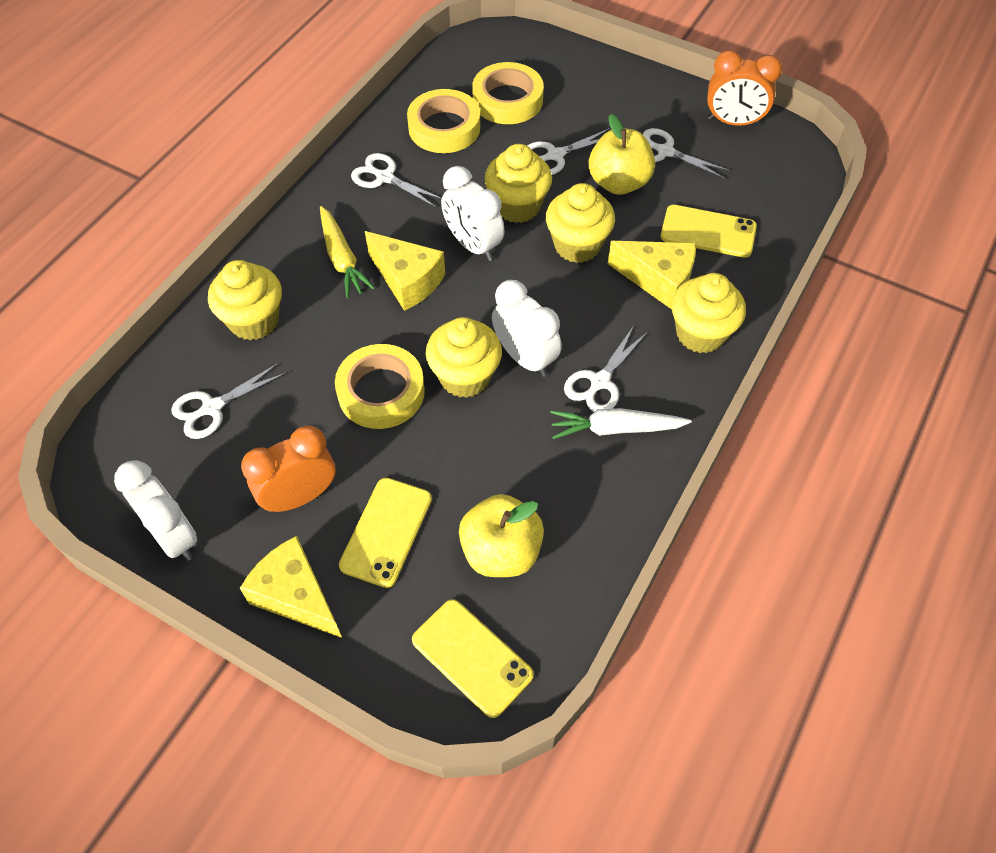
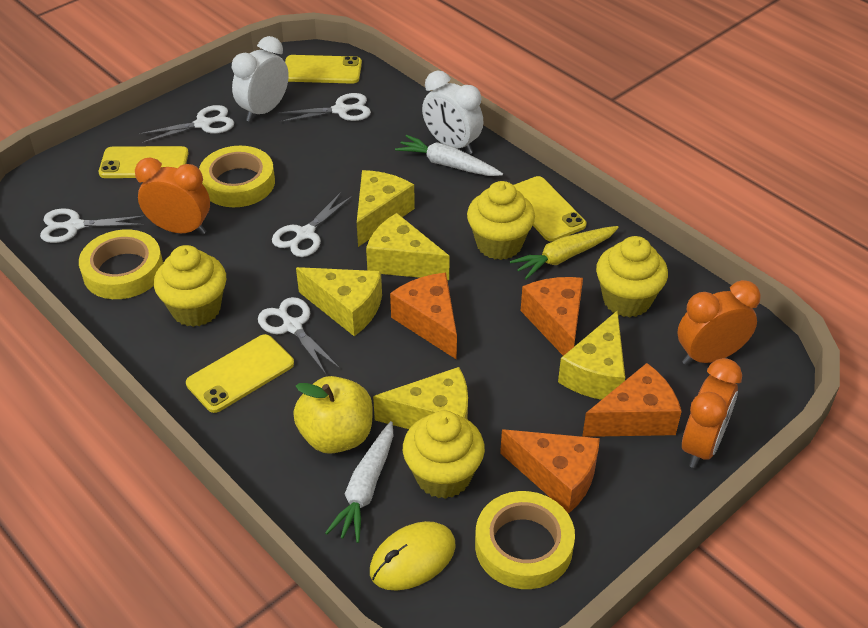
orange cheese: none = 0 -> [390,273,457,360] [500,429,600,514] [521,277,583,356] [582,363,682,437] = 4
orange clock: [241,426,336,513] [707,50,782,126] = 2 -> [135,157,210,235] [677,280,761,365] [682,358,742,468] = 3
white carrot: [550,408,692,439] = 1 -> [325,421,394,543] [395,135,503,176] = 2
white clock: [114,460,197,560] [441,166,504,261] [492,280,562,377] = 3 -> [232,36,289,122] [422,71,483,154] = 2
yellow apple: [459,494,544,577] [589,114,655,195] = 2 -> [293,376,373,454] = 1
yellow cheese: [240,536,342,638] [365,231,445,311] [608,241,696,309] = 3 -> [296,267,382,336] [357,170,415,247] [366,213,450,280] [373,367,468,429] [558,310,625,400] = 5
yellow cupcake: [208,260,282,340] [426,317,502,398] [485,144,552,223] [546,183,615,263] [671,273,746,353] = 5 -> [154,245,226,327] [403,410,485,499] [467,181,535,260] [596,236,668,317] = 4
yellow mouse: none = 0 -> [370,521,456,591] = 1
yellow phone: [339,478,432,588] [412,599,534,718] [661,205,757,258] = 3 -> [99,146,189,178] [186,334,294,413] [285,55,362,84] [514,176,586,242] = 4

